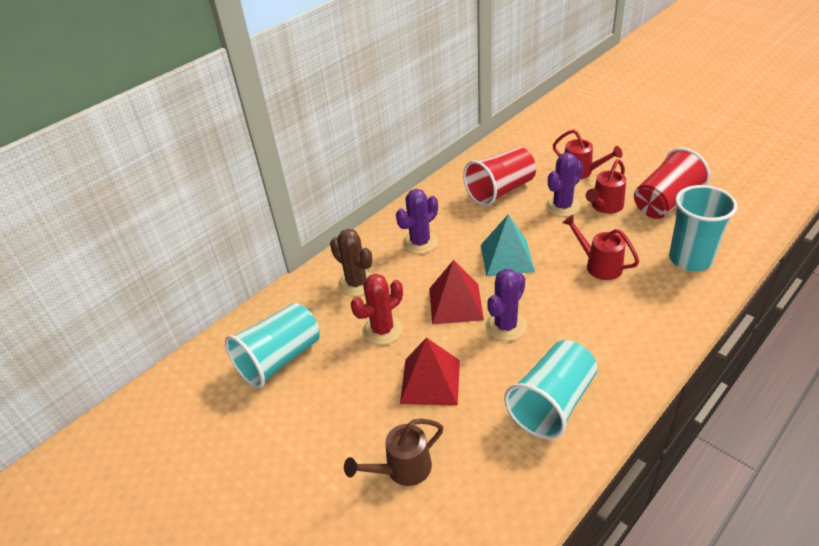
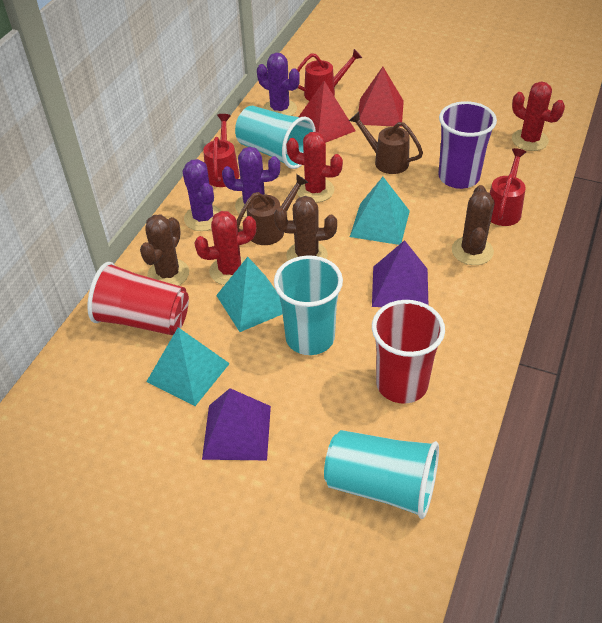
brown cactus: [330,229,373,296] = 1 -> [140,215,189,286] [274,196,337,260] [452,185,494,265] = 3
brown watering can: [344,419,443,486] = 1 -> [237,174,309,245] [349,112,423,174] = 2
purple cup: none = 0 -> [438,101,497,189] = 1
purple pyramid: none = 0 -> [202,388,271,460] [372,240,428,307] = 2
red cactus: [351,274,403,345] = 1 -> [194,211,256,285] [286,132,343,203] [512,82,565,151] = 3
turquoise pyramid: [481,214,535,276] = 1 -> [146,327,230,406] [216,257,283,332] [350,177,410,245] = 3

